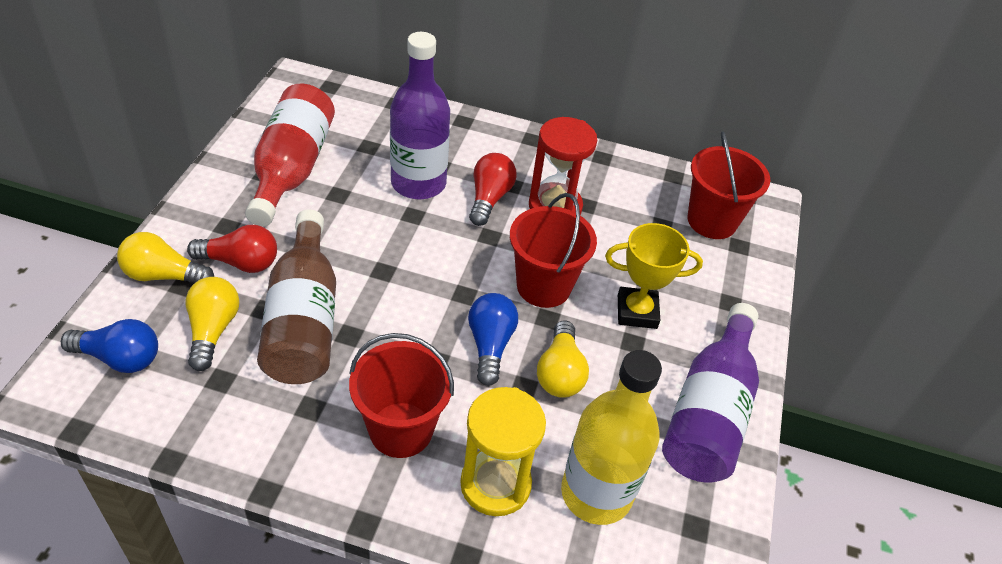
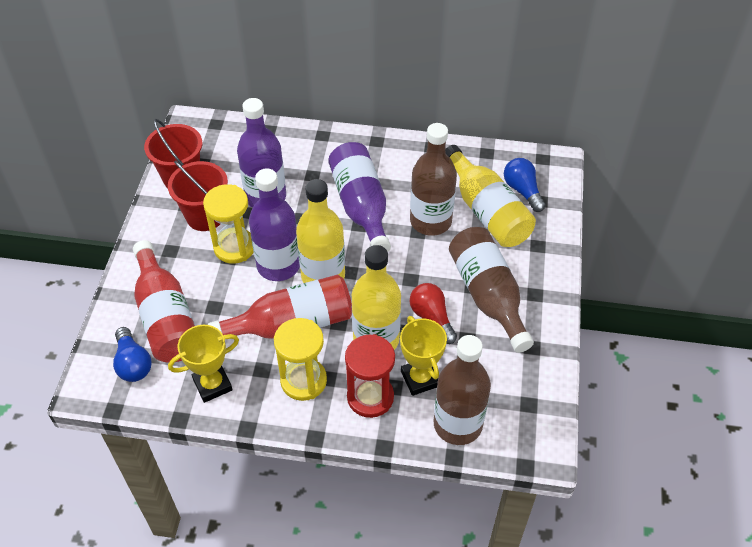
brown bottle: [257,209,336,384] = 1 -> [410,123,457,236] [434,335,491,445] [449,227,534,353] = 3
purple bottle: [390,32,450,200] [662,303,759,483] = 2 -> [237,98,286,208] [249,168,300,281] [328,142,391,252] = 3
red bottle: [245,84,335,227] = 1 -> [133,240,195,363] [208,275,352,339] = 2
red bucket: [349,333,454,458] [510,193,597,308] [688,131,770,239] = 3 -> [144,119,202,188] [168,161,228,231] = 2
red light bulb: [187,225,277,273] [469,153,517,226] = 2 -> [410,283,457,344] = 1
yellow bottle: [561,350,662,525] = 1 -> [296,179,345,283] [352,245,401,350] [445,145,536,247] = 3
yellow hourglass: [460,387,546,516] = 1 -> [203,184,253,264] [274,318,327,401] = 2
yellow light bulb: [117,232,214,283] [185,277,240,371] [537,321,589,398] = 3 -> none = 0
yellow trophy: [605,223,703,329] = 1 -> [168,325,239,403] [400,316,447,396] = 2

